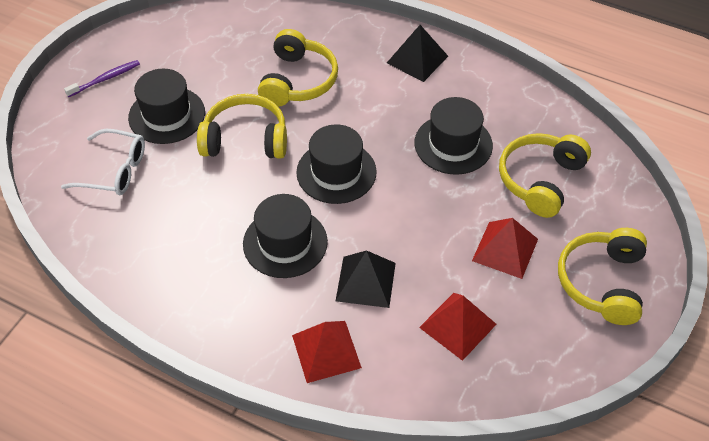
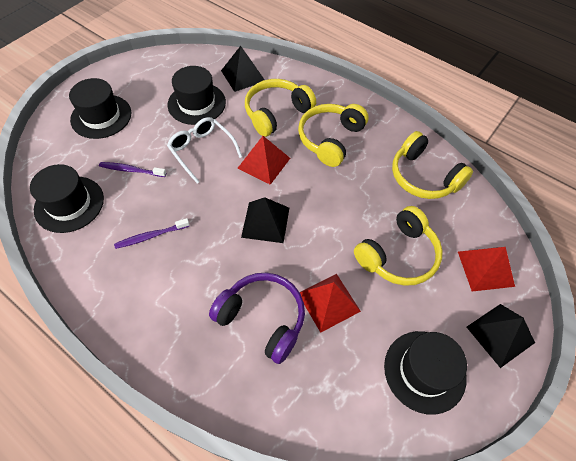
black pyramid: [336,250,396,308] [387,25,448,82] = 2 -> [221,46,265,92] [241,197,289,243] [467,304,535,368] = 3
purple headphones: none = 0 -> [209,273,305,364] = 1
purple toothbrush: [64,60,140,97] = 1 -> [99,162,166,177] [114,218,190,249] = 2

